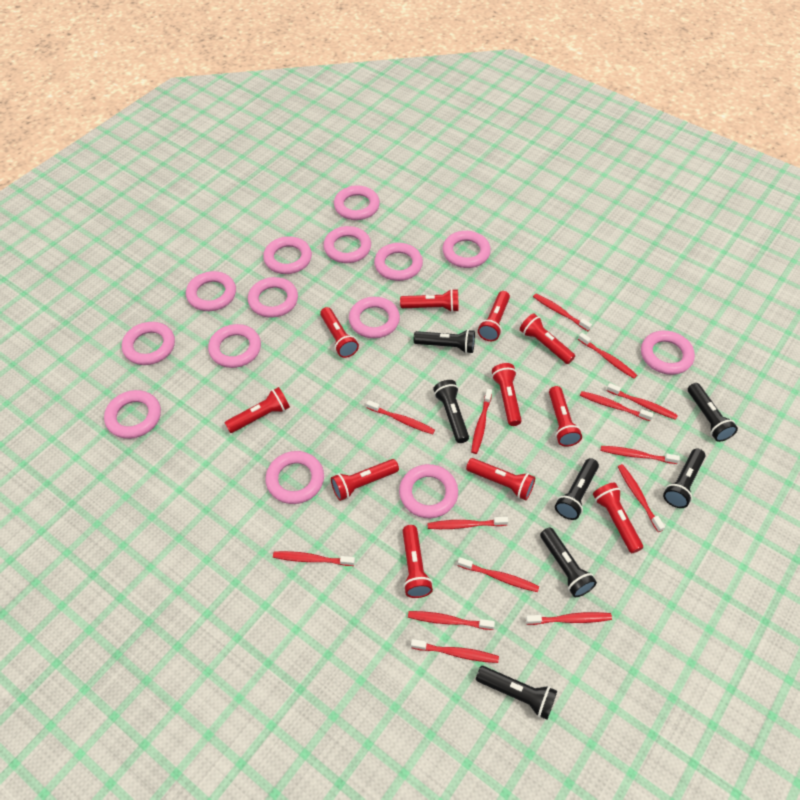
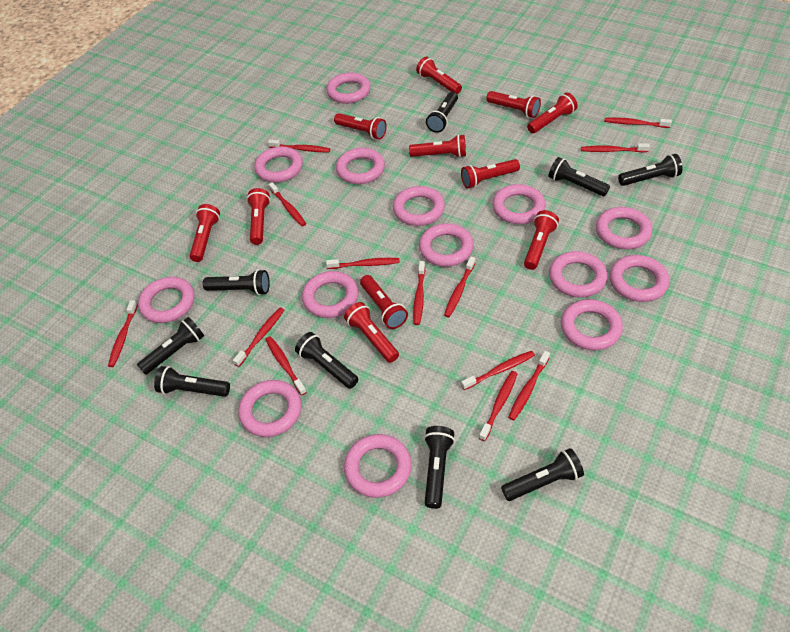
black flashlight: [414,329,475,354] [433,380,469,443] [476,666,557,720] [540,528,597,597] [555,458,599,520] [663,448,705,508] [688,383,738,442] = 7 -> [137,317,204,375] [154,366,230,397] [203,269,270,295] [295,332,358,389] [424,426,455,509] [426,92,458,133] [501,448,584,501] [549,157,610,196] [618,154,683,186] = 9
red toothbrush: [273,551,355,566] [366,400,435,434] [408,611,495,630] [411,639,499,663] [427,517,508,529] [458,557,539,592] [471,389,492,454] [526,612,612,625] [533,294,592,331] [578,333,637,379] [580,391,654,421] [601,446,680,464] [606,383,678,420] [618,464,665,532] = 14 -> [108,300,138,367] [233,307,284,367] [265,336,307,396] [268,140,330,152] [269,182,306,226] [326,258,400,269] [413,261,425,325] [444,257,476,317] [461,351,535,390] [479,371,518,441] [508,351,550,420] [581,143,650,152] [604,117,672,128] = 13

